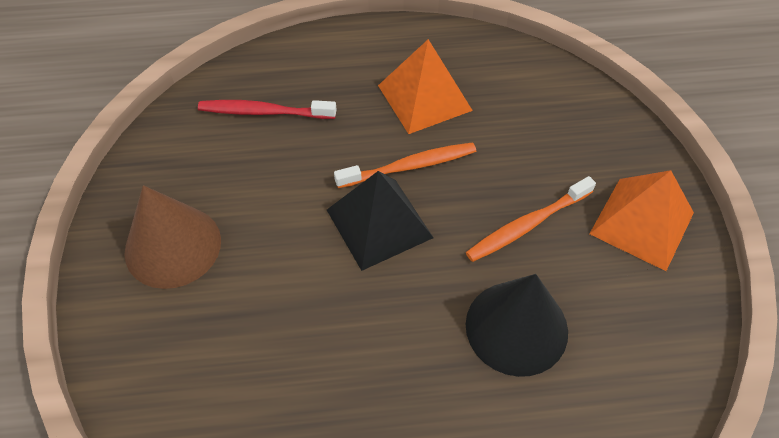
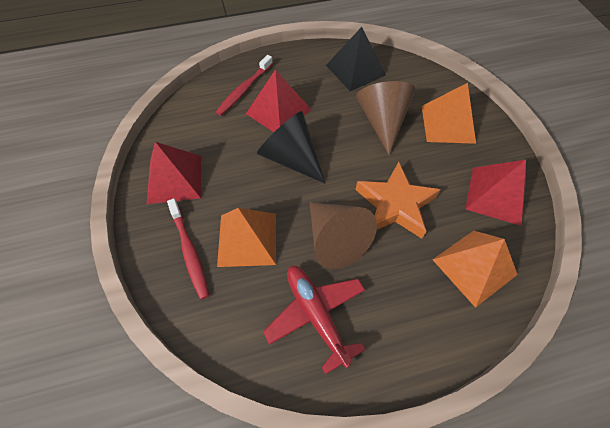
brown cone: [124,185,221,289] = 1 -> [310,202,377,269] [356,81,415,156] = 2
orange pyramid: [378,39,473,134] [590,170,694,271] = 2 -> [217,208,276,267] [422,83,476,144] [432,231,518,308] = 3
orange star: none = 0 -> [355,162,441,239] = 1
orange toothbrush: [334,142,476,188] [466,176,596,262] = 2 -> none = 0
red plane: none = 0 -> [263,266,366,375] = 1
red pyramid: none = 0 -> [147,142,201,204] [246,70,311,132] [465,160,526,226] = 3
red toothbrush: [198,100,337,119] = 1 -> [167,199,209,300] [216,55,273,116] = 2

